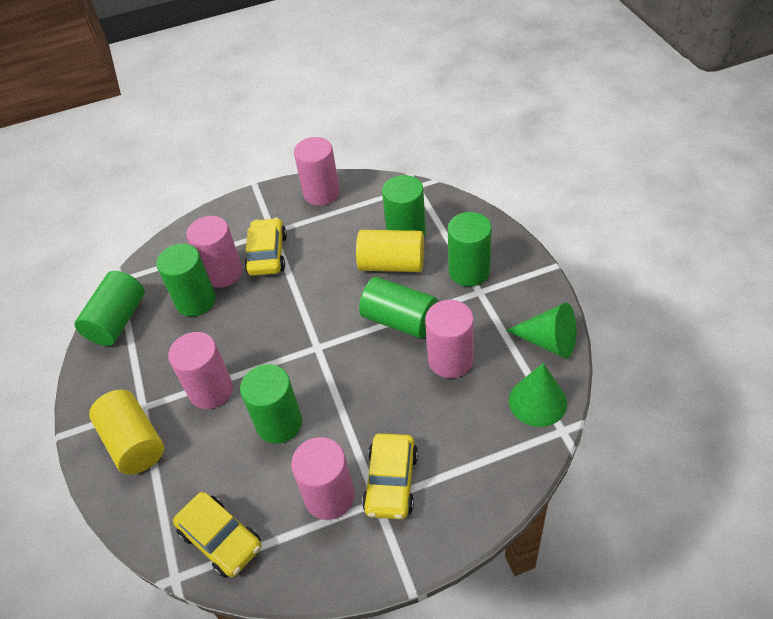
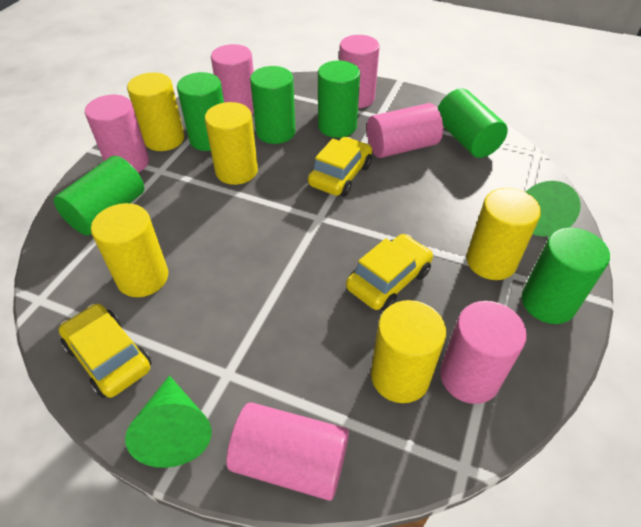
pink cylinder: [168,332,233,409] [186,216,243,288] [291,437,355,520] [294,137,340,206] [425,300,474,378] = 5 -> [85,95,149,173] [211,44,254,115] [227,402,349,501] [339,35,380,108] [367,103,443,158] [440,301,527,404] = 6
yellow cylinder: [89,390,164,474] [356,230,424,272] = 2 -> [91,203,168,297] [127,72,184,151] [205,102,258,185] [371,300,446,403] [466,188,541,280] = 5

